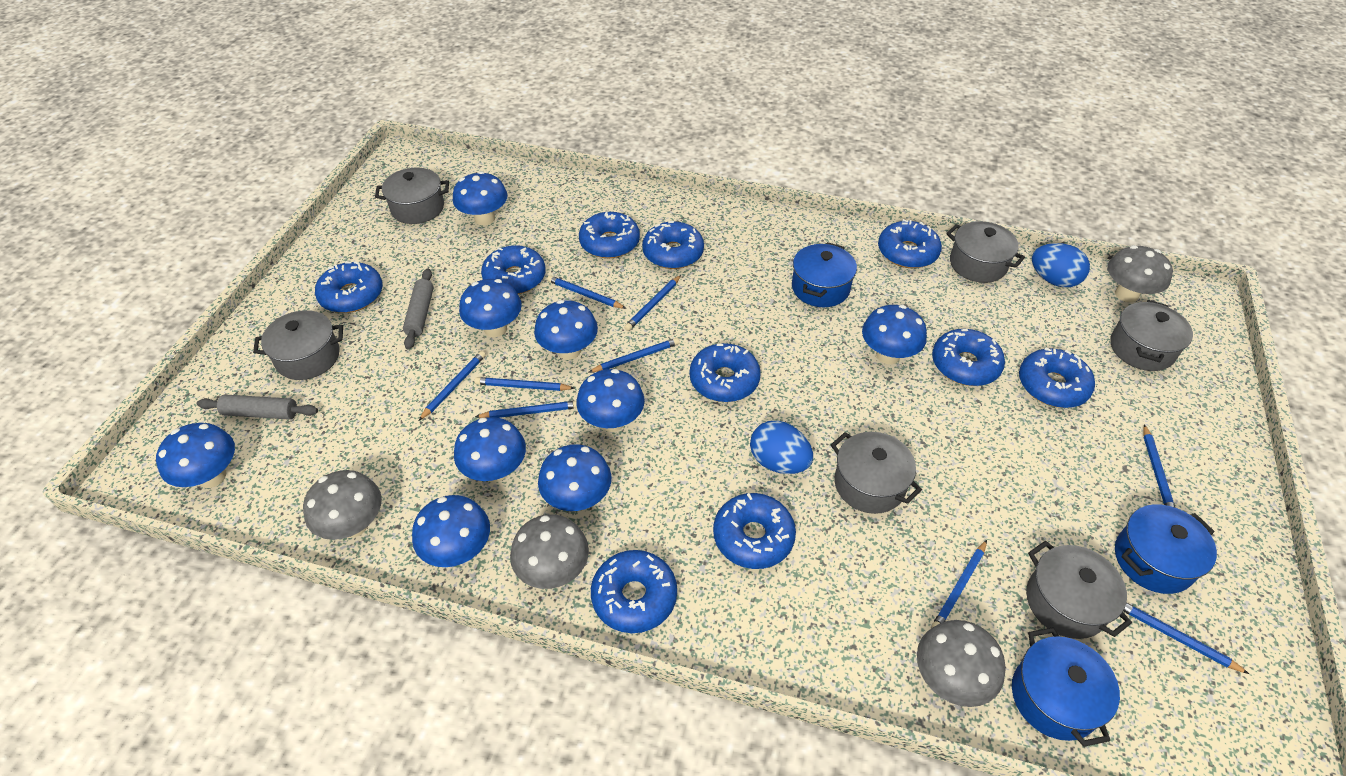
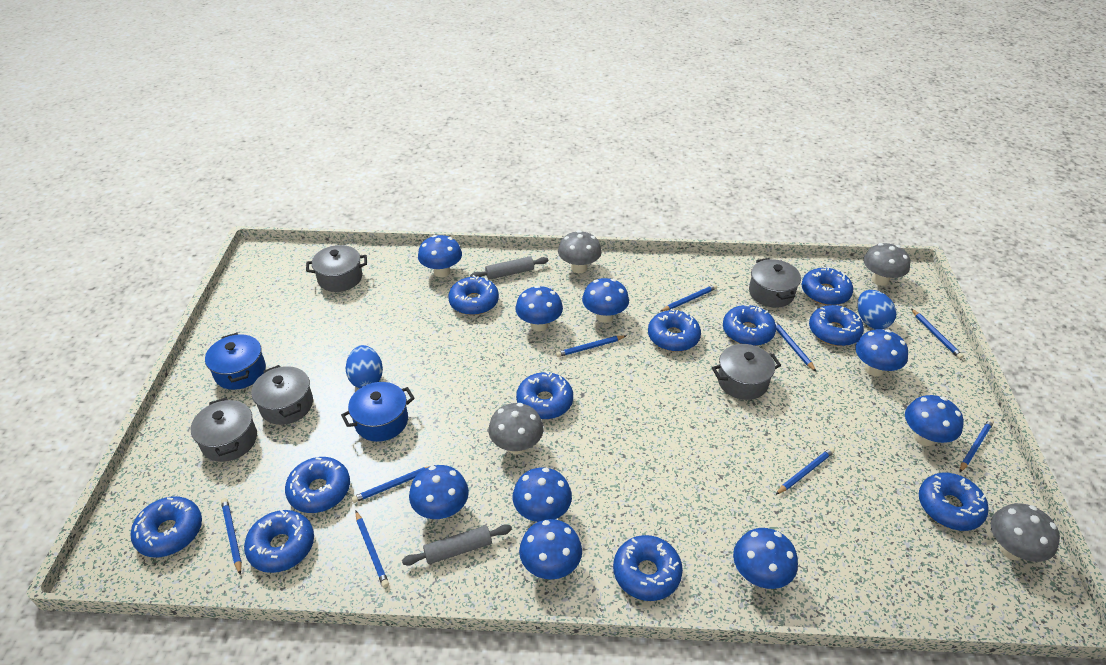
blue donut: [315,261,383,313] [481,245,546,294] [579,212,640,258] [591,550,677,633] [642,221,704,269] [690,343,761,402] [713,493,796,569] [878,219,942,268] [932,329,1005,386] [1019,347,1095,408] = 10 -> [131,496,202,557] [244,509,314,573] [285,457,350,513] [448,275,499,315] [516,371,573,420] [613,535,683,601] [648,309,701,352] [723,305,776,346] [801,266,853,305] [809,305,864,346] [919,473,989,531] = 11
blue pot: [792,242,857,307] [1012,627,1120,747] [1115,504,1217,594] = 3 -> [205,333,266,390] [341,382,415,442] = 2
grey pot: [253,310,343,380] [375,168,449,224] [831,432,922,514] [946,221,1025,283] [1026,541,1132,639] [1110,300,1193,371] = 6 -> [191,398,257,462] [251,365,313,425] [306,245,367,292] [712,344,781,400] [749,258,801,307] = 5

